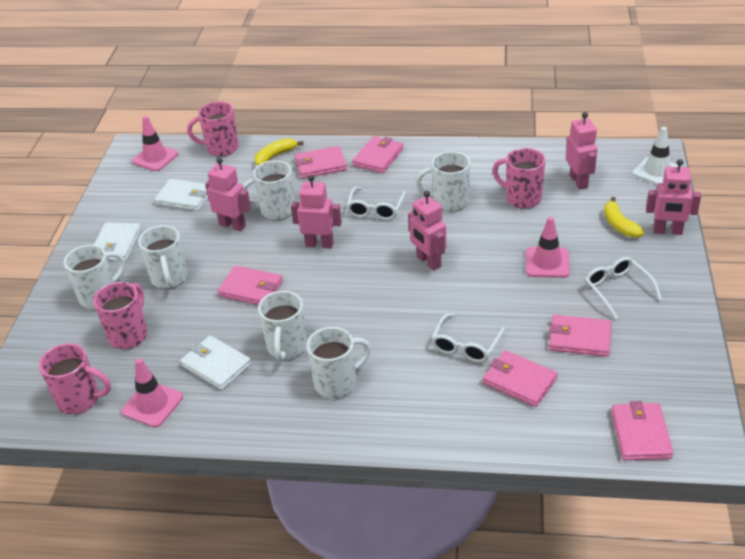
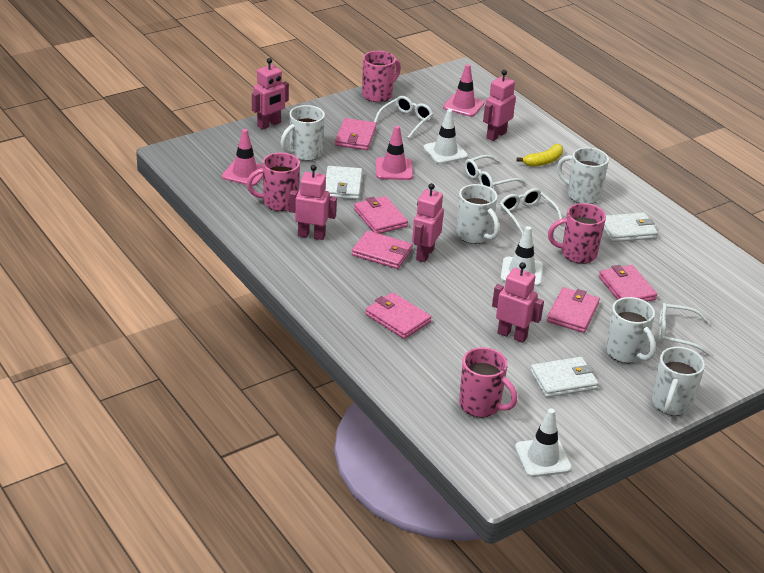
white glasses: [346,187,406,220] [431,313,505,363] [585,257,662,319] = 3 -> [374,96,433,138] [465,155,526,189] [500,188,563,235] [659,303,711,356] = 4
white mug: [64,245,125,309] [138,225,188,289] [243,160,295,220] [258,291,307,362] [306,327,371,399] [416,151,470,212] = 6 -> [281,105,325,161] [456,184,500,244] [557,147,609,204] [606,297,656,363] [652,347,705,416] = 5
white traffic cone: [632,127,681,185] = 1 -> [423,109,468,164] [501,226,543,286] [515,408,572,477] = 3
yellow banana: [255,138,304,165] [604,197,644,238] = 2 -> [517,144,563,167] = 1

